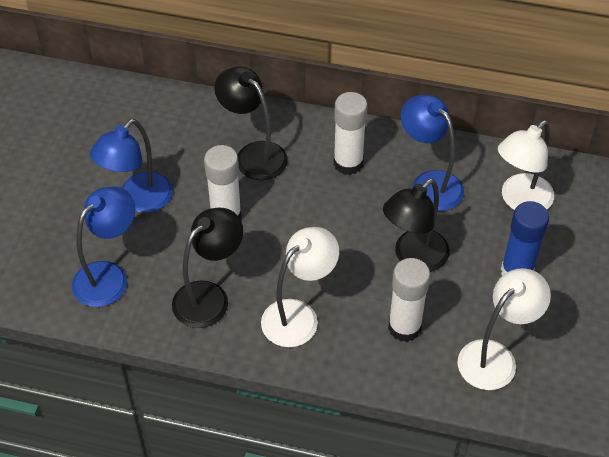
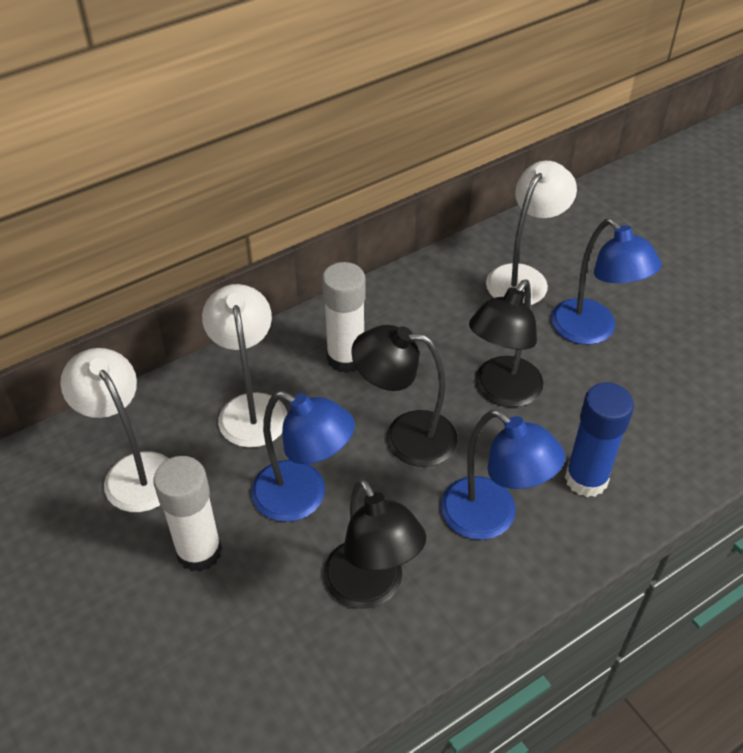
white glue stick: [204,145,242,219] [333,92,368,175] [388,258,430,342] = 3 -> [154,456,222,572] [322,262,366,373] = 2

